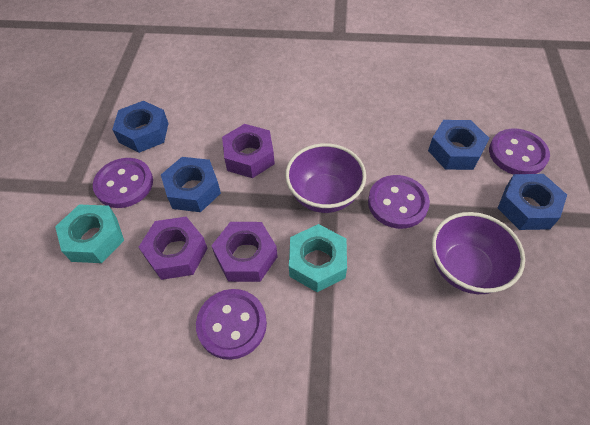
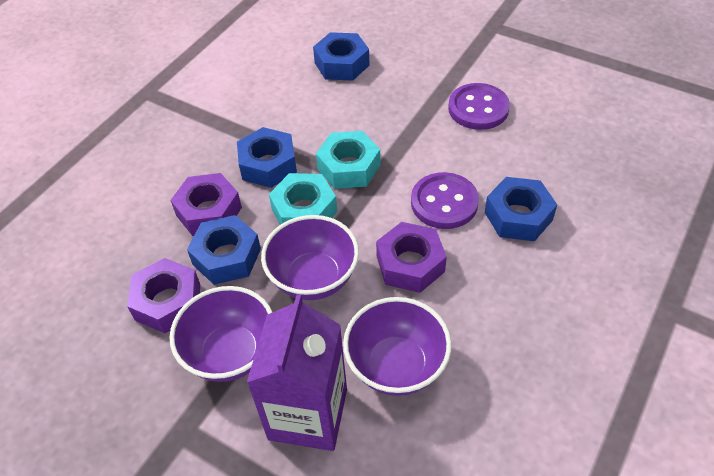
purple bowl: [285,143,366,213] [432,212,525,294] = 2 -> [169,286,272,382] [261,215,359,300] [343,297,452,396] = 3
purple button: [93,158,153,208] [196,289,267,360] [368,175,430,229] [489,129,550,174] = 4 -> [411,172,479,229] [448,83,510,130] = 2
purple carton: none = 0 -> [247,294,347,451] = 1

